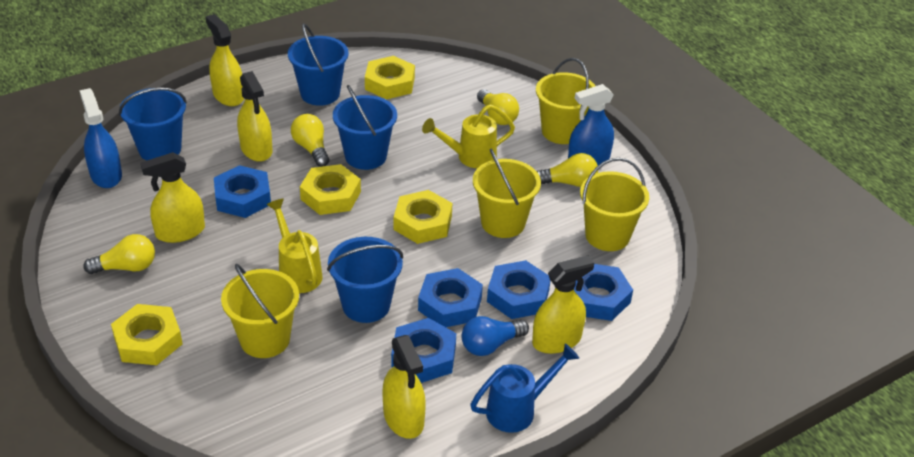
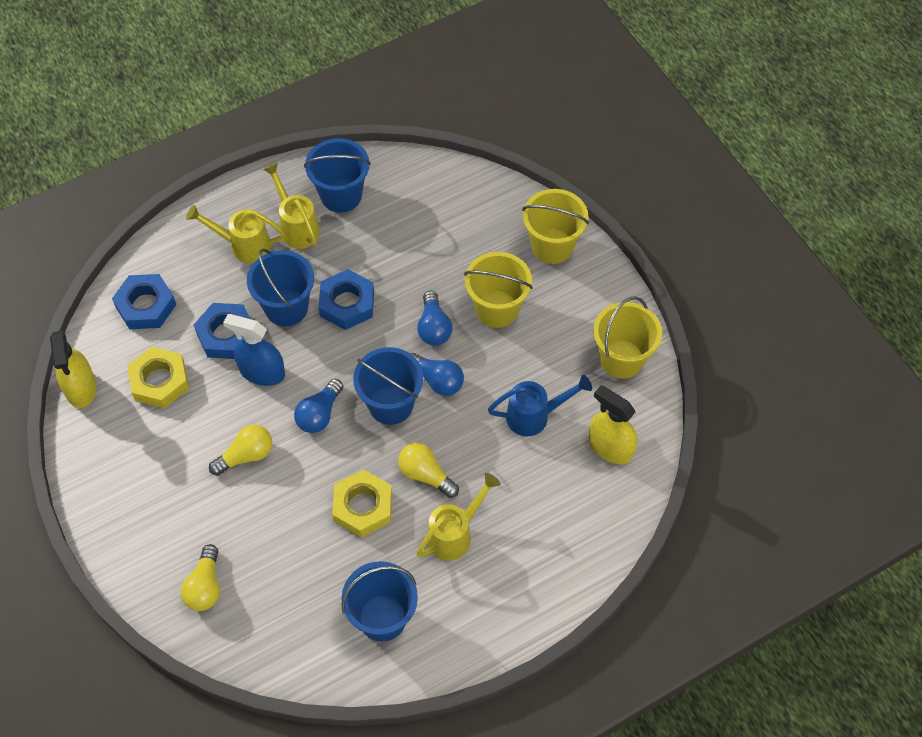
blue light bulb: [462,316,529,356] = 1 -> [294,379,343,433] [410,353,464,396] [417,291,453,346] = 3
blue nut: [214,165,271,218] [391,318,456,383] [418,268,483,327] [487,260,551,319] [574,264,633,321] = 5 -> [112,274,177,329] [194,303,250,359] [318,269,374,330] = 3
blue spray bottle: [80,88,122,188] [568,84,614,165] = 2 -> [223,314,285,386] = 1
yellow bucket: [221,264,299,358] [473,149,541,238] [536,58,595,144] [580,158,649,251] = 4 -> [464,252,533,328] [522,189,589,264] [593,296,662,379] = 3
yellow light bulb: [83,234,155,274] [291,114,329,167] [477,89,519,125] [537,153,598,187] = 4 -> [180,544,220,611] [209,424,272,476] [398,443,459,498] = 3
yellow nut: [111,304,182,365] [300,164,361,215] [365,56,415,99] [394,190,452,244] = 4 -> [127,347,189,408] [332,470,392,538] = 2
yellow spray bottle: [140,152,205,243] [206,14,244,106] [237,71,272,162] [383,335,426,439] [532,256,594,354] = 5 -> [50,330,96,408] [589,385,637,464] = 2
yellow watering can: [266,199,323,293] [422,104,515,168] = 2 -> [186,205,285,263] [263,163,320,249] [416,473,500,560] = 3

